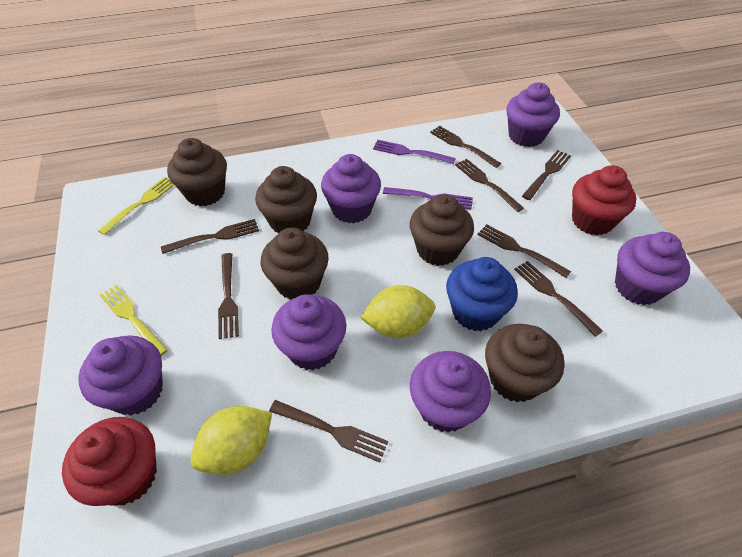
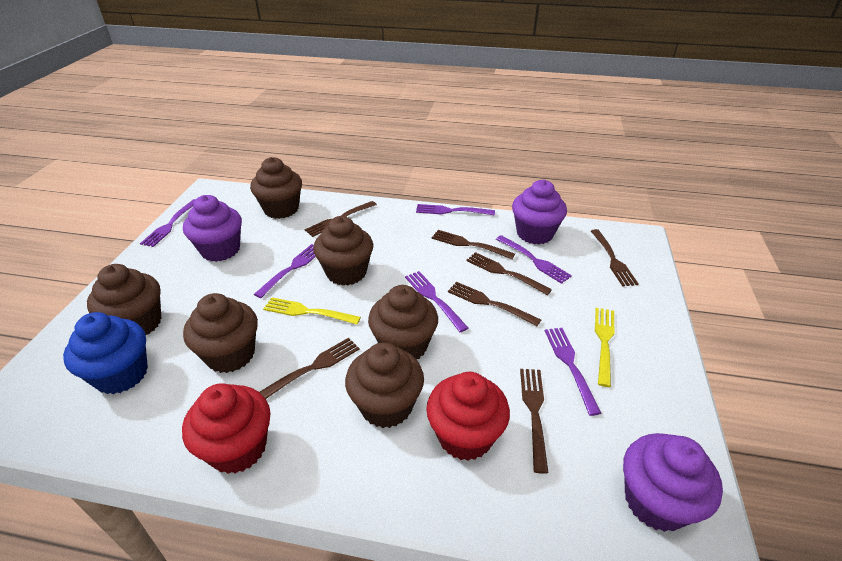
brown cupcake: [167,138,227,206] [255,166,317,234] [261,227,329,300] [410,194,474,266] [485,324,565,402] = 5 -> [87,264,162,335] [183,293,258,373] [250,157,302,219] [313,216,373,286] [345,343,424,428] [368,285,438,359] = 6
brown fork: [161,219,259,254] [218,253,239,339] [269,400,388,462] [430,126,501,168] [455,159,524,212] [477,224,571,278] [514,261,603,337] [522,150,571,200] = 8 -> [259,338,360,399] [305,201,377,237] [432,230,515,259] [448,282,541,326] [466,252,552,295] [520,369,548,474] [591,229,639,287] = 7
purple cupcake: [78,335,163,415] [271,294,346,370] [321,154,381,223] [410,351,491,433] [506,82,560,147] [615,232,690,305] = 6 -> [183,195,242,262] [512,180,567,244] [623,433,723,532] = 3
purple fork: [373,140,456,164] [383,187,473,210] = 2 -> [140,199,196,247] [254,244,316,298] [405,271,468,332] [416,204,495,216] [496,235,572,284] [545,328,601,416] = 6
yellow lemon: [190,406,272,475] [361,285,435,338] = 2 -> none = 0

